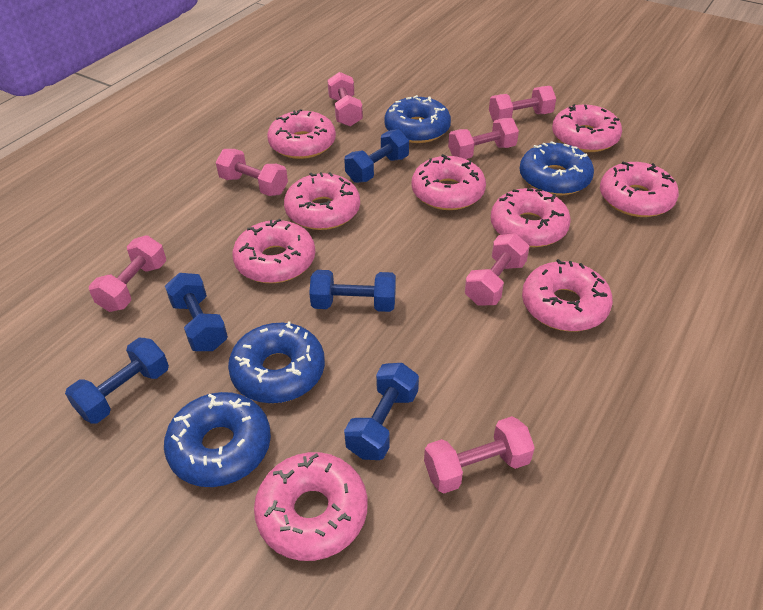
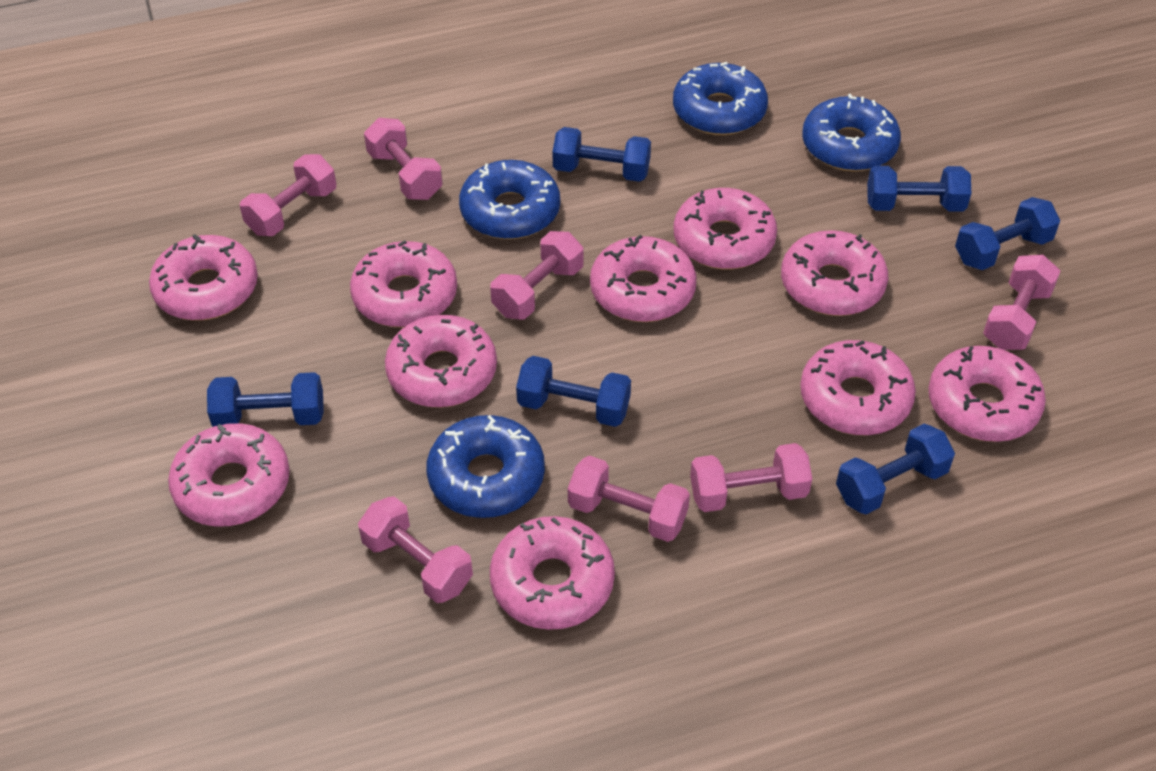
blue dumbbell: [65,338,169,424] [165,273,228,351] [309,270,396,312] [344,129,409,183] [344,363,419,460] = 5 -> [207,372,324,427] [516,356,631,427] [552,127,651,182] [836,424,955,514] [867,166,971,212] [955,197,1060,270] = 6
pink donut: [232,219,315,283] [254,452,367,561] [267,109,336,159] [284,172,360,230] [412,154,486,210] [491,188,571,247] [522,259,613,332] [552,104,622,152] [600,161,679,217] = 9 -> [149,234,258,321] [168,423,290,527] [350,240,457,328] [385,315,497,408] [490,516,615,630] [590,235,697,322] [674,188,777,269] [781,230,888,316] [800,340,916,435] [928,346,1046,442] = 10

